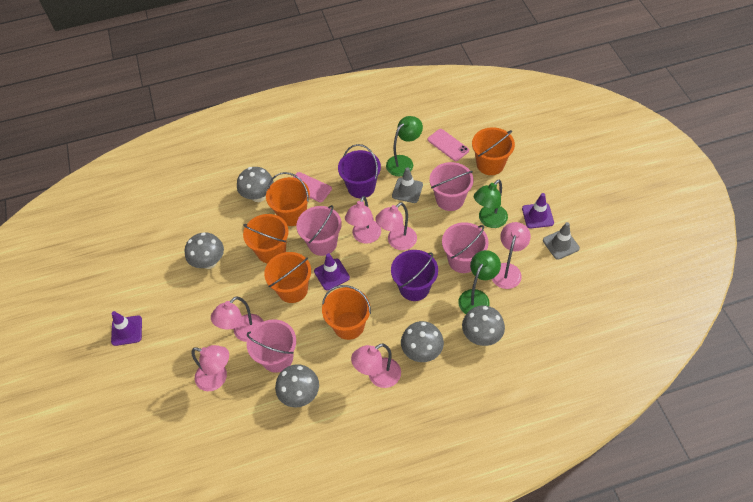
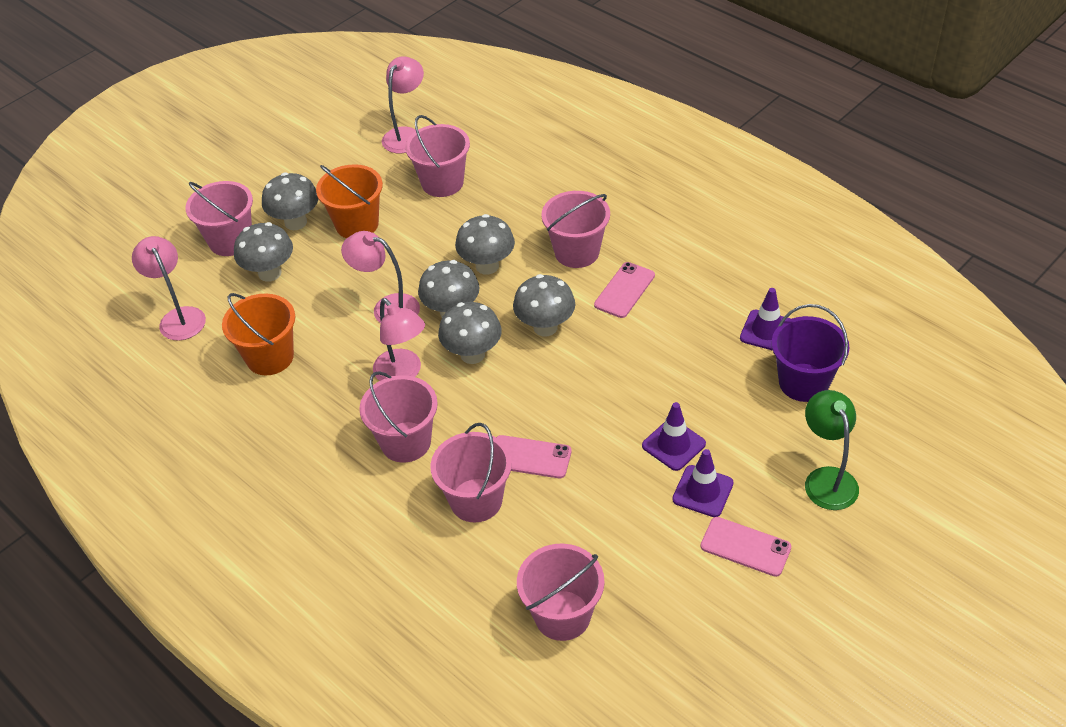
green lamp: [386,116,423,176] [458,250,501,314] [474,180,508,228] = 3 -> [805,390,859,510] = 1
grey mushroom: [185,232,224,269] [237,167,274,202] [275,364,319,408] [401,321,444,362] [462,306,505,346] = 5 -> [234,222,293,282] [262,173,318,230] [418,260,480,317] [438,302,502,364] [455,214,515,275] [513,274,575,336] = 6
grey traffic cone: [392,167,423,203] [543,222,580,260] = 2 -> none = 0
orange bucket: [243,214,289,264] [264,252,311,303] [266,172,310,226] [322,285,371,340] [472,127,515,175] = 5 -> [222,293,295,375] [316,164,383,238] = 2
pink bucket: [246,319,296,373] [296,205,342,256] [430,162,474,211] [442,222,489,273] = 4 -> [185,181,253,256] [359,371,438,463] [405,115,470,197] [430,423,512,522] [517,543,604,641] [541,191,610,268] = 6
pink lamp: [192,345,229,391] [211,296,264,342] [345,196,381,244] [351,343,401,388] [375,202,417,250] [492,222,531,289] = 6 -> [132,236,206,341] [341,231,420,323] [373,298,425,381] [382,56,424,153] = 4
pink phone: [293,172,332,202] [428,129,469,161] = 2 -> [496,435,572,478] [594,262,655,318] [701,517,791,577] = 3
purple bucket: [338,144,381,198] [391,250,438,301] = 2 -> [771,304,850,402] = 1

